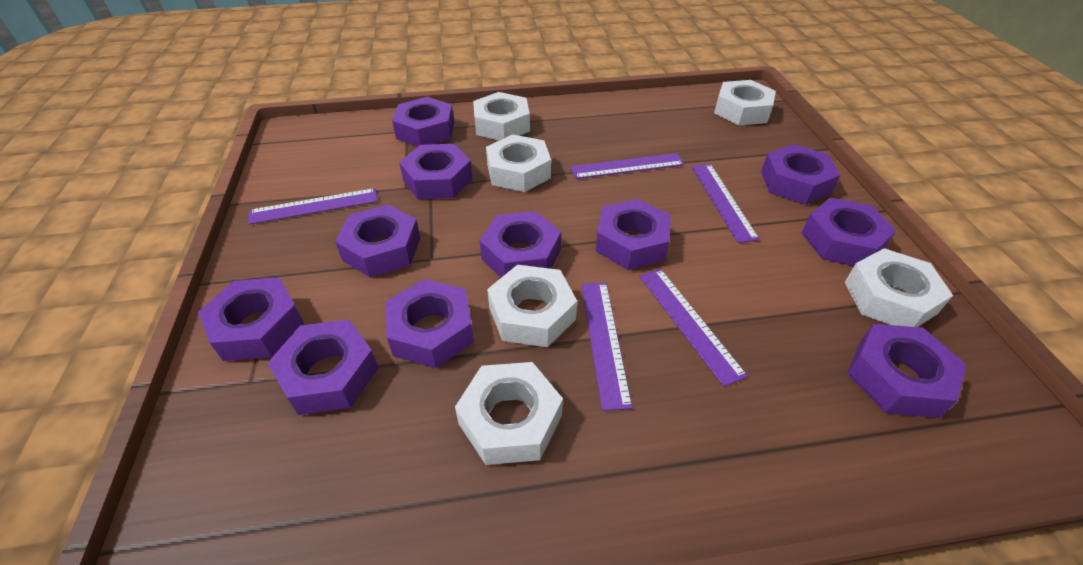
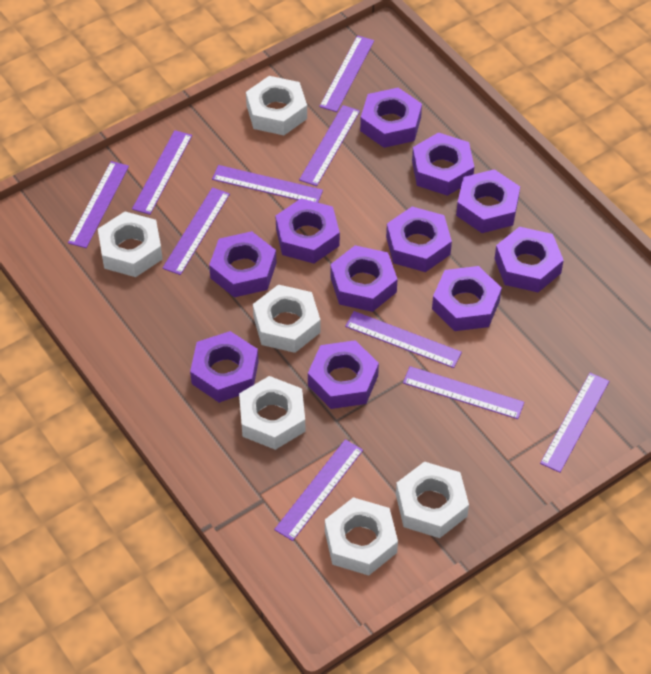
purple ruler: [248,188,377,224] [571,153,685,179] [581,283,633,411] [639,269,748,387] [692,164,760,243] = 5 -> [68,161,129,248] [132,130,192,215] [162,187,230,275] [212,165,323,203] [274,439,363,541] [299,105,360,186] [319,35,374,112] [345,311,462,368] [403,366,524,419] [540,373,609,473] = 10

